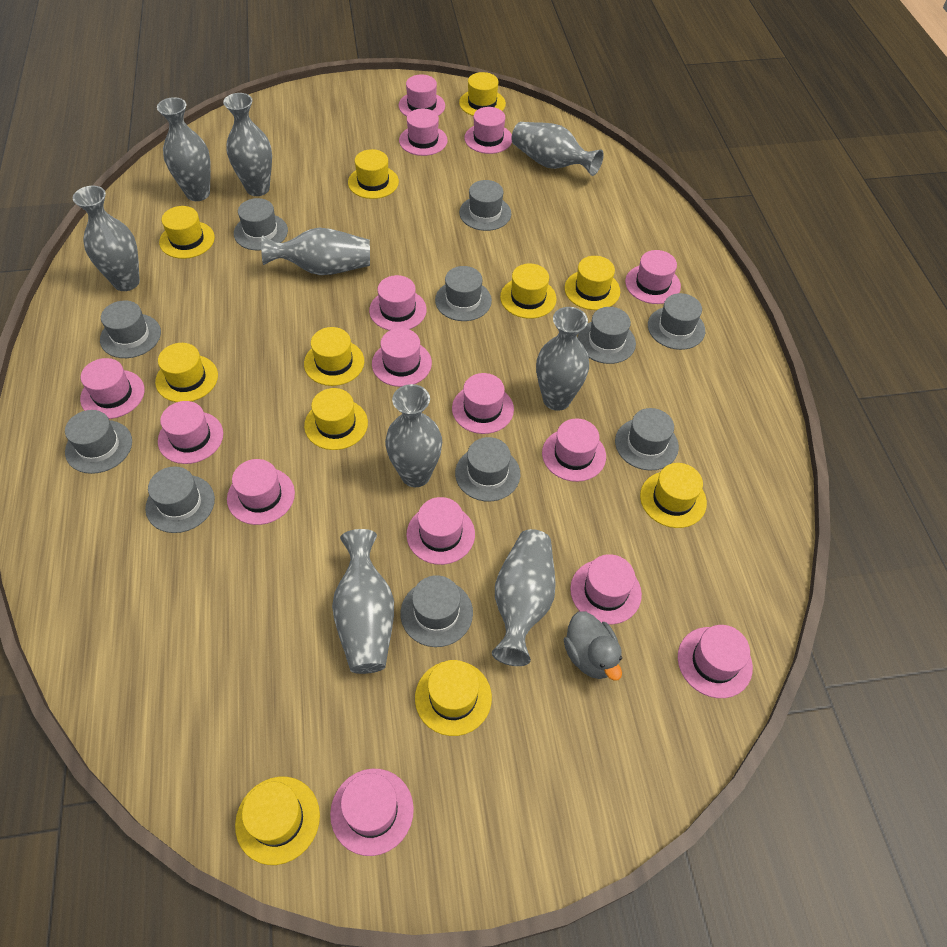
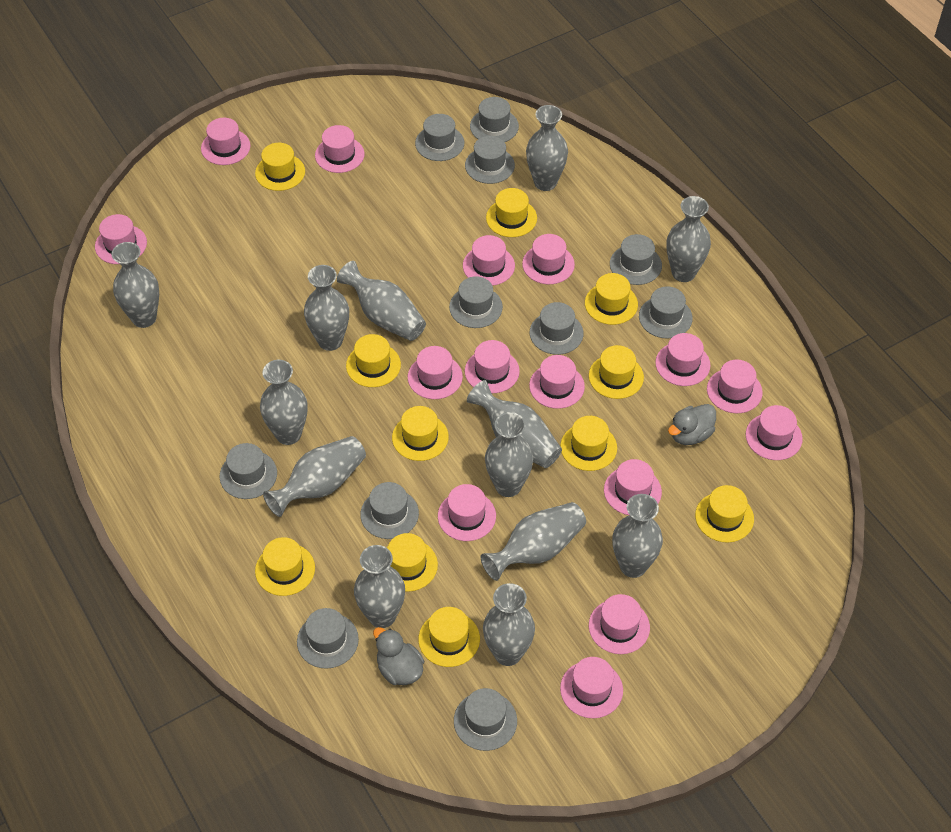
grey duck: [564,611,622,681] = 1 -> [373,627,424,685] [668,404,716,445] = 2
grey vase: [73,186,140,291] [157,97,211,201] [223,93,272,196] [261,228,370,275] [332,529,394,674] [385,384,442,487] [492,529,556,666] [512,122,604,176] [536,307,589,411] = 9 -> [112,242,159,328] [260,360,308,445] [263,436,366,517] [304,265,349,351] [337,261,426,341] [354,545,405,628] [467,380,562,468] [481,502,586,581] [483,583,535,666] [485,412,533,497] [526,105,568,191] [612,494,663,578] [666,196,711,282] = 13

